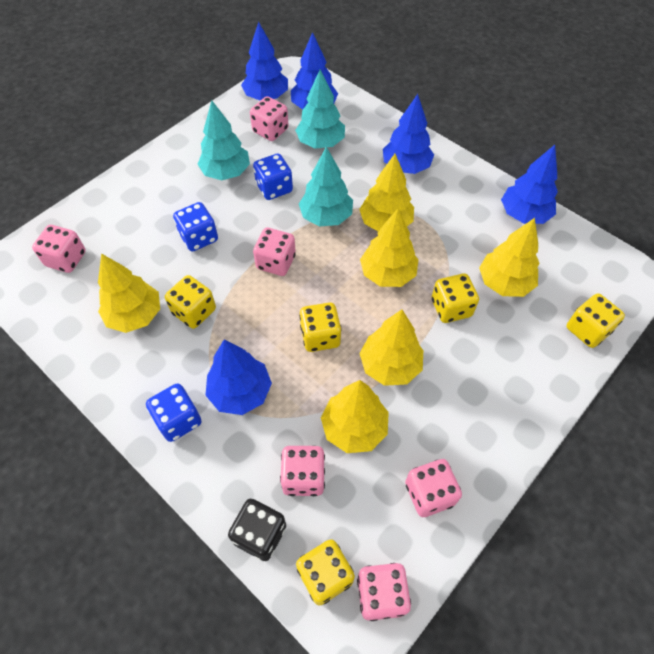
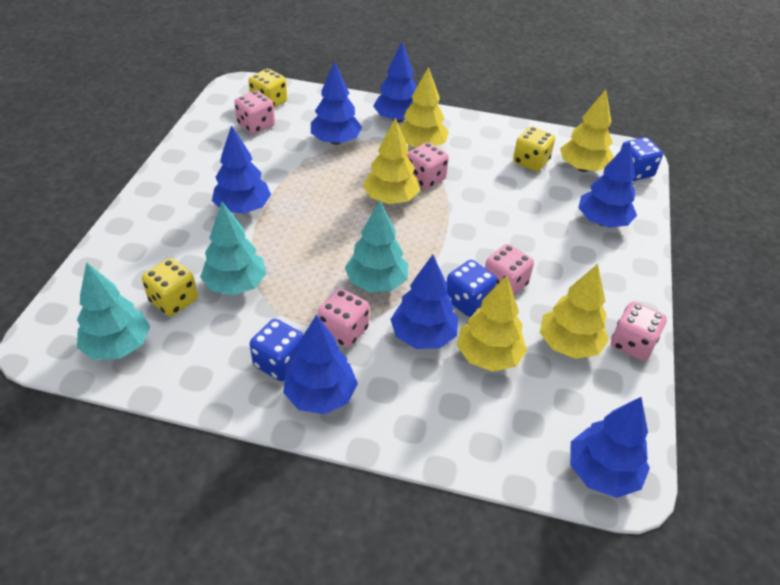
black dice: [228,499,286,561] = 1 -> none = 0
blue tree: [205,339,272,415] [241,22,288,101] [291,32,338,110] [383,94,434,174] [501,145,558,224] = 5 -> [212,125,271,214] [283,315,358,414] [311,61,362,145] [373,42,417,123] [390,255,458,349] [570,397,650,498] [578,142,637,228] = 7
pink dice: [32,225,86,273] [250,96,289,141] [253,227,296,276] [280,446,325,496] [357,563,411,621] [405,459,462,517] = 6 -> [234,91,275,134] [318,288,370,348] [407,142,449,189] [485,244,534,296] [611,302,667,361] = 5
yellow dice: [165,275,216,329] [296,539,355,606] [299,302,342,352] [432,273,479,323] [567,293,625,348] = 5 -> [142,258,198,316] [248,69,287,108] [513,126,555,172] = 3
yellow tree: [98,253,160,333] [321,380,389,453] [359,154,414,232] [359,310,423,386] [360,209,419,287] [479,218,539,297] = 6 -> [363,118,420,204] [399,67,449,148] [457,276,527,372] [540,264,609,359] [560,89,614,172] = 5

